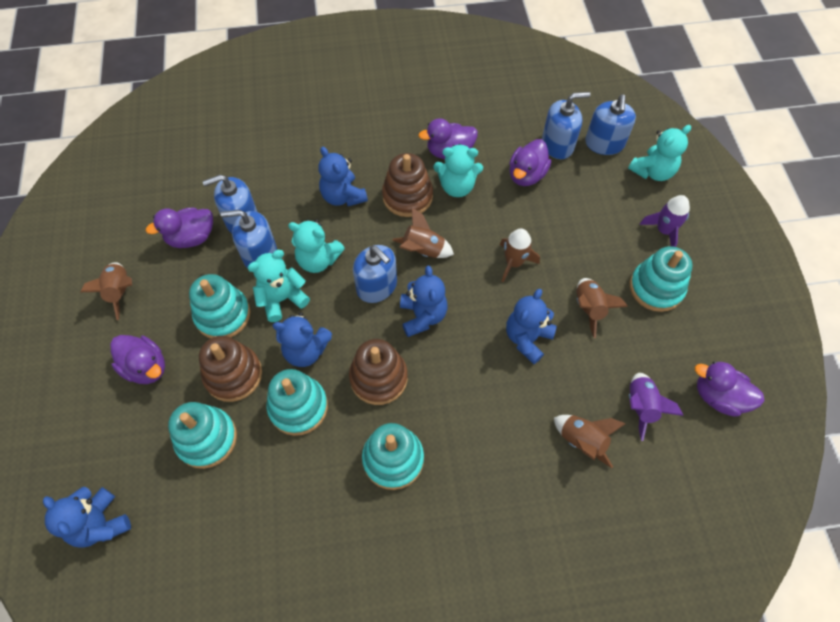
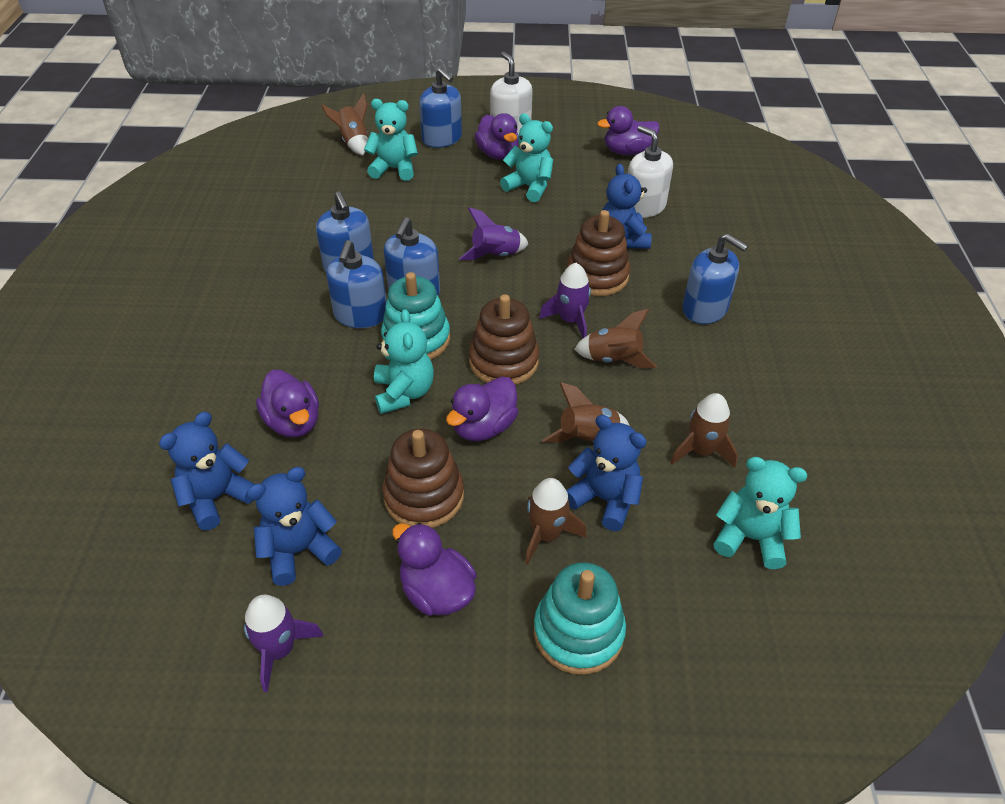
blue teddy bear: [43,487,131,548] [273,312,332,367] [318,147,368,206] [400,266,447,337] [506,289,557,364] = 5 -> [159,412,254,530] [246,467,342,586] [566,415,647,531] [602,164,652,249] = 4
purple rocket: [629,373,683,441] [640,195,690,247] = 2 -> [244,595,323,692] [459,207,528,260] [539,263,591,338] = 3
turquoise stacking toy: [168,402,237,469] [189,274,250,338] [267,369,328,436] [362,423,424,490] [630,246,693,312] = 5 -> [381,272,450,360] [534,562,626,675] = 2
white soap dispenser: none = 0 -> [490,52,532,136] [627,125,673,218] = 2

